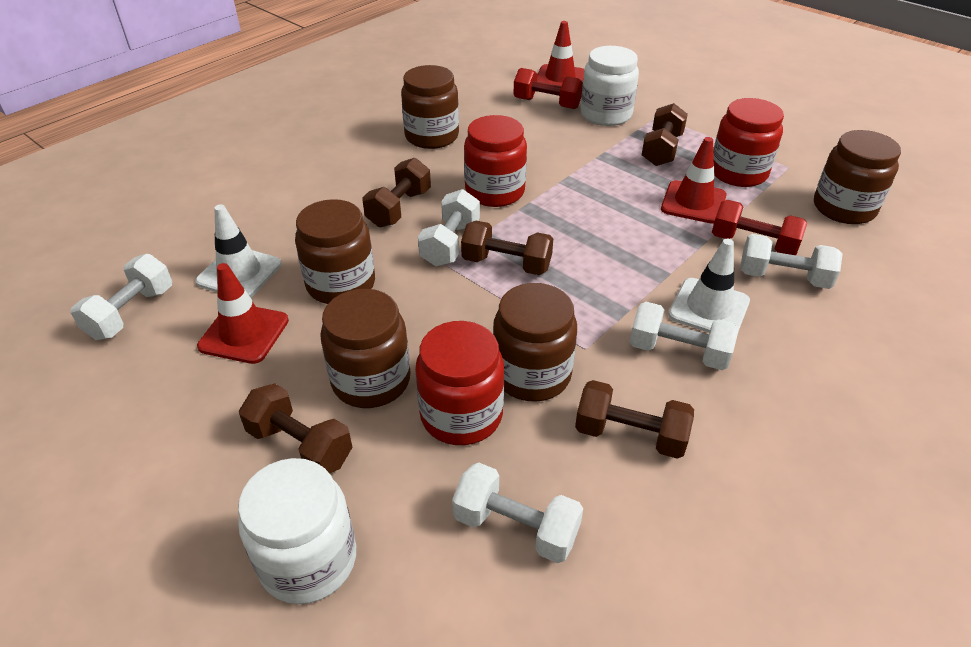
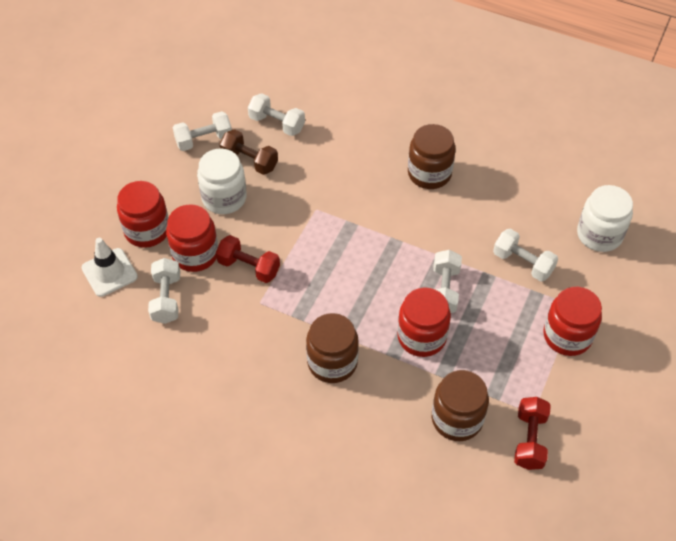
brown dumbbell: [239,383,353,474] [362,158,431,227] [461,221,553,275] [575,380,694,459] [642,103,688,166] = 5 -> [219,129,278,175] = 1
brown jar: [295,199,375,304] [320,289,410,408] [401,65,459,149] [493,283,577,402] [814,130,901,224] = 5 -> [306,313,359,383] [408,124,456,189] [432,370,489,441] = 3
red jar: [415,321,504,445] [464,115,527,207] [713,98,784,187] = 3 -> [117,181,169,248] [166,204,218,272] [397,288,451,357] [543,287,602,356] = 4
red traffic cone: [197,263,289,364] [537,21,584,86] [661,137,727,224] = 3 -> none = 0
white traffic cone: [196,204,281,297] [668,239,750,333] = 2 -> [82,238,138,297] = 1

